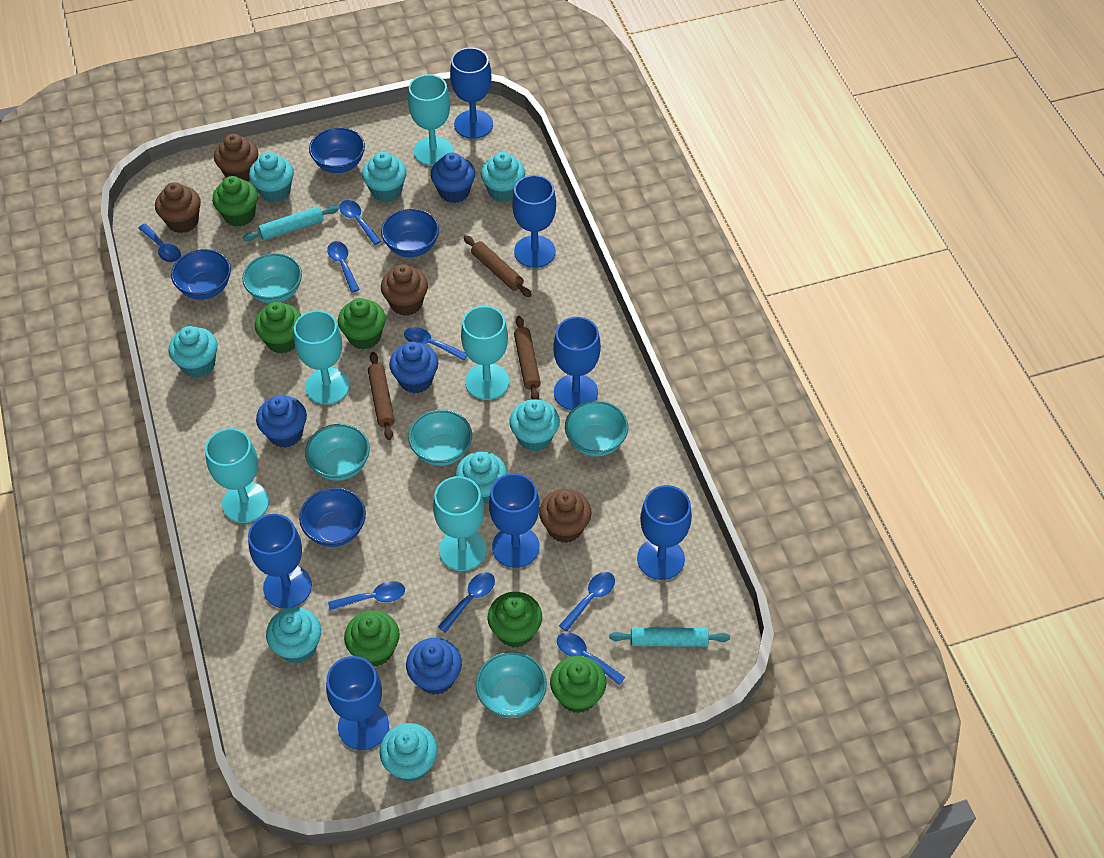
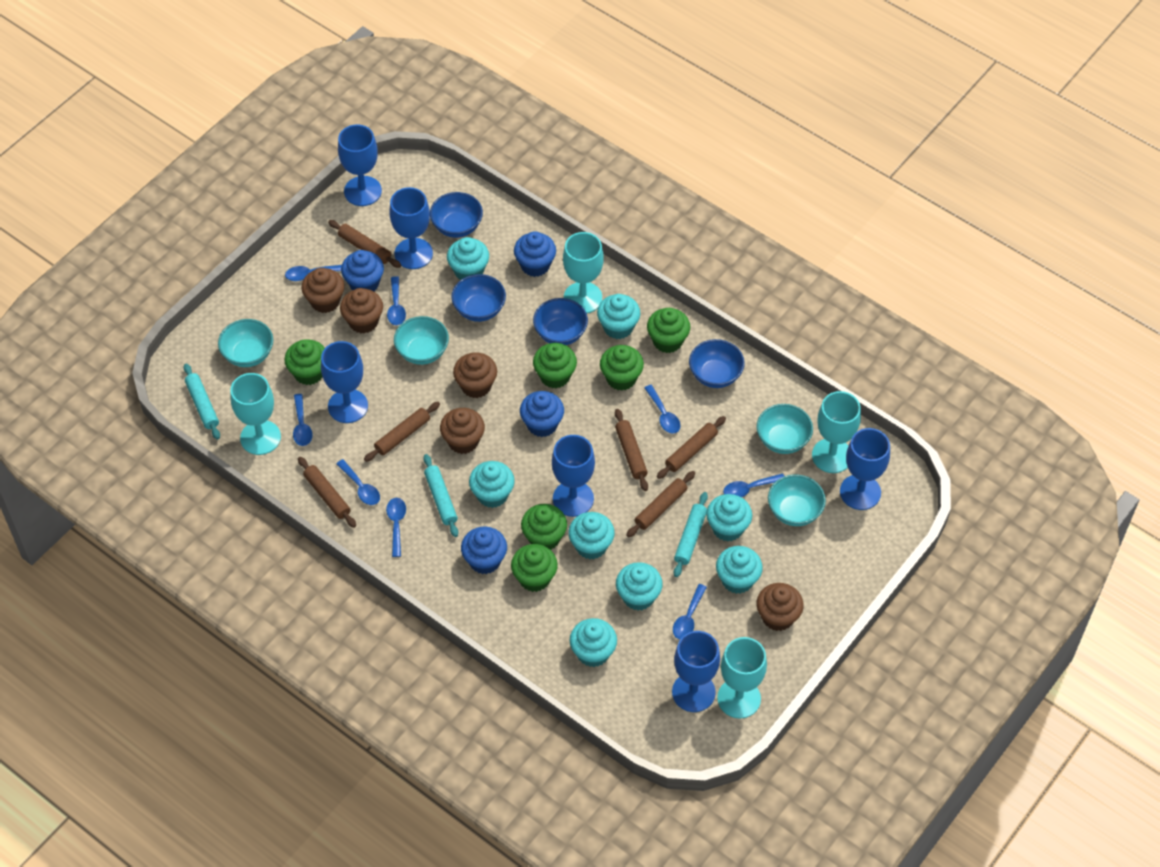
blue goblet: [248,514,312,609] [326,656,389,750] [450,47,493,139] [489,473,540,568] [512,175,556,268] [553,317,601,410] [637,485,692,580] = 7 -> [321,341,368,423] [338,124,382,206] [390,187,433,269] [552,435,595,517] [672,631,720,712] [840,428,890,510] = 6
brown cupcake: [155,182,201,233] [214,134,258,182] [381,264,428,316] [539,489,592,543] = 4 -> [301,268,345,313] [340,288,383,334] [440,408,485,454] [453,352,497,398] [756,583,804,631] = 5
brown rolling pin: [368,352,395,440] [464,235,532,297] [514,316,541,400] = 3 -> [298,457,356,528] [328,220,401,268] [364,402,440,462] [615,409,648,491] [626,471,695,537] [657,416,726,479] = 6
turquoise bowl: [242,253,302,304] [305,424,370,481] [408,410,472,466] [476,652,547,718] [565,400,628,457] = 5 -> [218,319,273,367] [394,316,449,365] [757,404,813,454] [768,474,826,526] = 4
turquoise goblet: [205,428,269,523] [294,310,350,405] [408,74,453,166] [433,476,487,571] [461,306,509,400] = 5 -> [230,373,281,455] [563,232,604,313] [717,637,767,719] [812,391,861,473] = 4
turquoise rolling pin: [243,206,339,241] [609,627,730,647] = 2 -> [184,363,220,440] [423,454,458,537] [674,492,708,577] = 3

